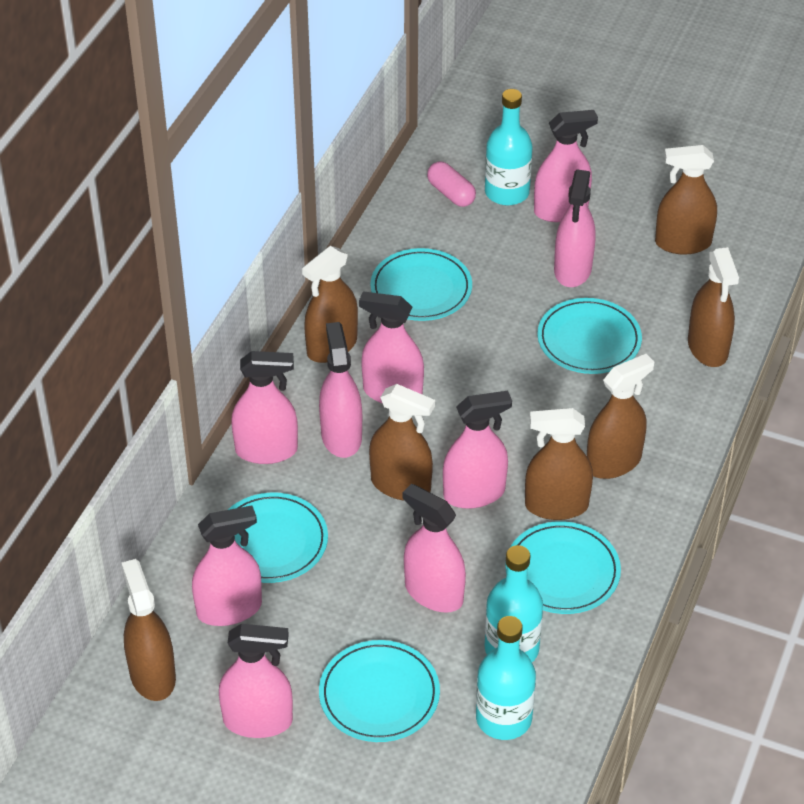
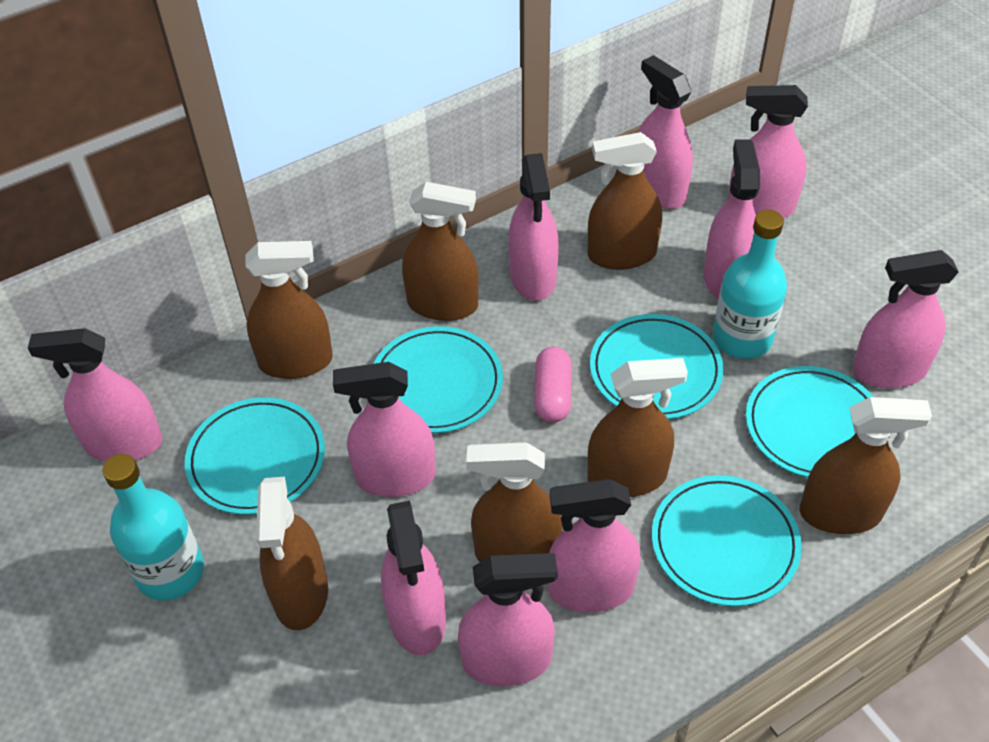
pink spray bottle: [192,505,262,626] [219,624,293,738] [231,351,298,464] [319,322,362,458] [359,291,424,404] [403,484,466,613] [443,391,512,509] [534,110,598,222] [554,169,596,287] = 9 -> [28,328,162,462] [333,362,436,497] [381,501,446,655] [458,553,558,687] [509,153,559,301] [548,479,640,613] [637,55,693,209] [704,139,760,299] [728,85,808,218] [852,250,959,389] = 10
turquoise bottle: [476,616,536,740] [485,89,533,205] [485,545,543,662] = 3 -> [103,454,204,601] [713,209,787,359] = 2

